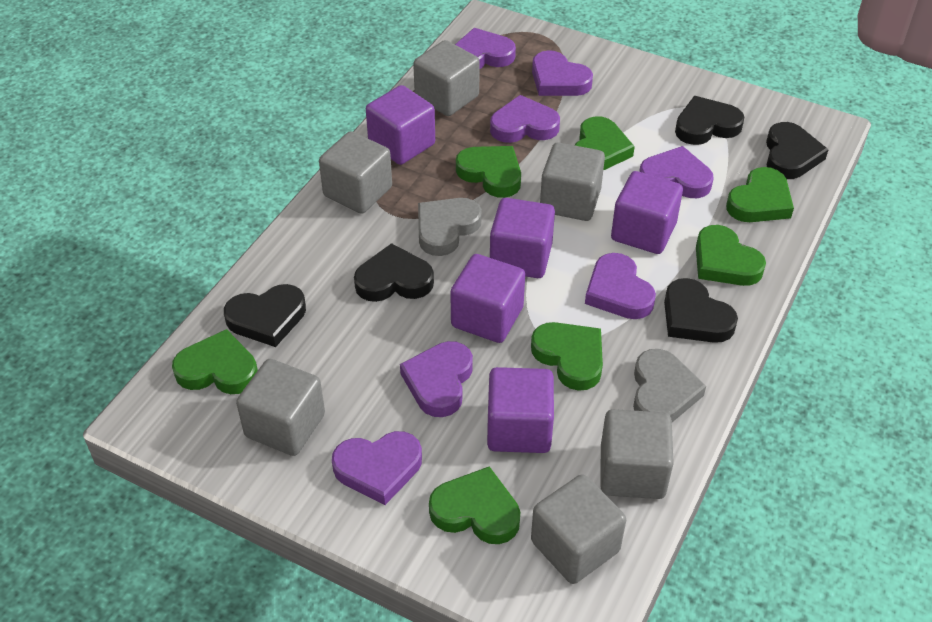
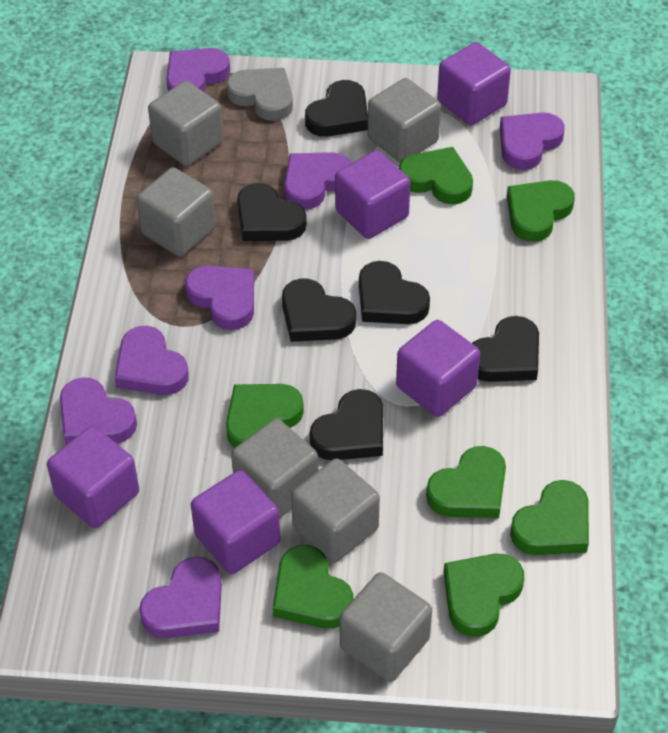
black heart: [224,284,306,347] [354,243,434,302] [664,278,738,343] [675,96,744,145] [766,122,829,179] = 5 -> [237,183,307,241] [282,278,356,342] [305,80,368,137] [310,389,383,460] [359,261,430,324] [472,316,539,382] = 6
grey heart: [418,198,482,256] [633,349,706,422] = 2 -> [226,68,293,121] = 1

